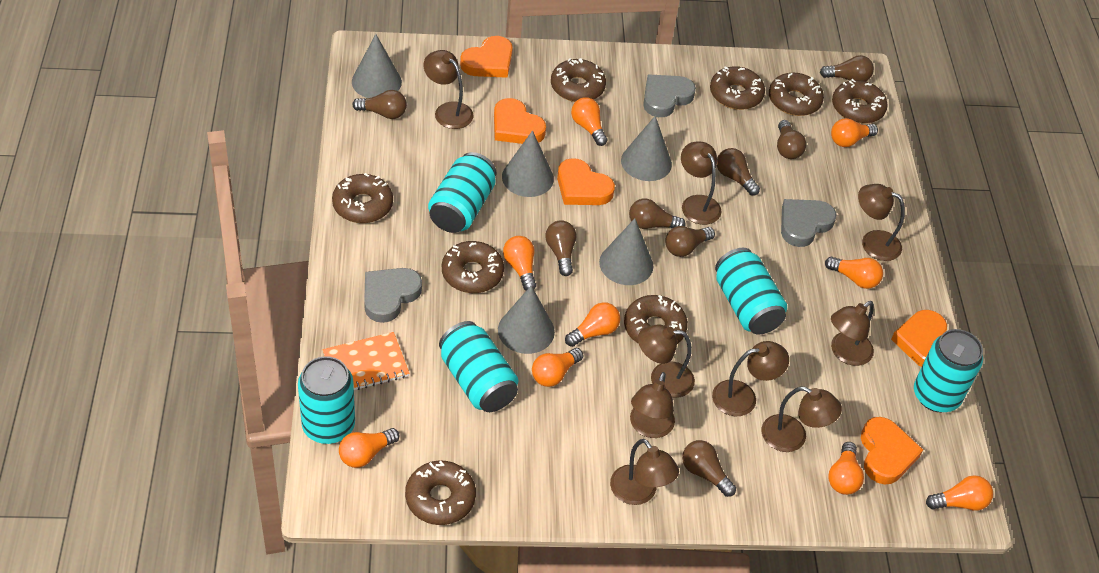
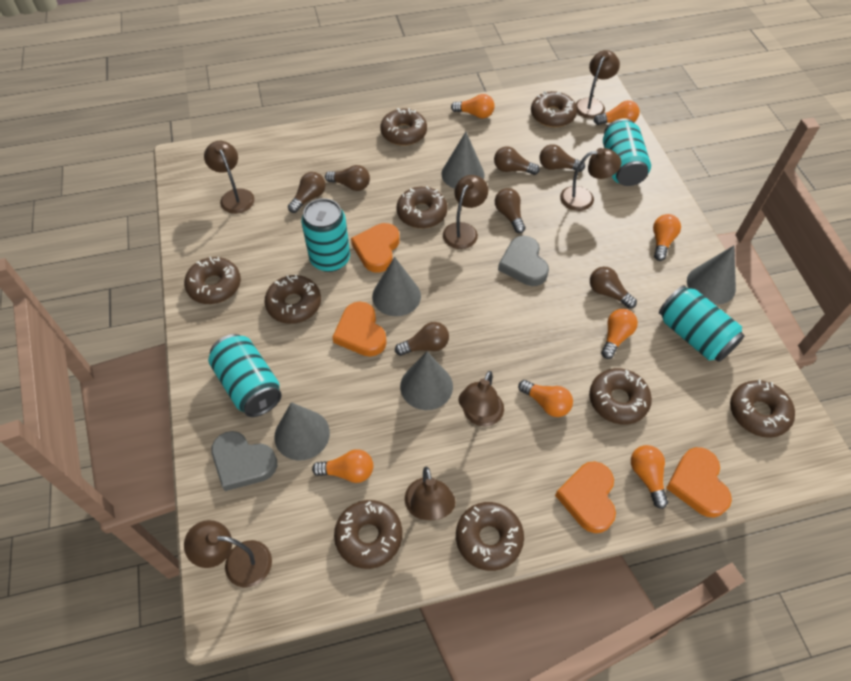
brown donut: [332,173,393,223] [405,460,476,525] [442,241,504,293] [551,58,606,102] [624,295,688,344] [710,66,765,110] [769,73,824,116] [832,79,888,124] = 8 -> [184,257,241,304] [265,275,321,324] [334,500,402,569] [380,108,427,146] [397,186,447,228] [456,502,524,571] [531,91,577,127] [589,368,652,424] [730,380,795,438] = 9
brown lamp: [423,50,474,129] [610,439,679,505] [630,372,675,438] [638,325,695,398] [681,142,722,225] [712,341,789,416] [761,387,842,452] [831,301,874,366] [858,184,905,261] = 9 -> [184,520,272,587] [204,141,254,214] [405,467,456,520] [443,175,488,249] [459,371,504,426] [560,148,621,211] [575,50,620,119] = 7
brown light bulb: [352,90,407,119] [545,220,577,276] [629,198,686,229] [665,226,715,257] [682,440,736,497] [717,148,760,196] [777,120,806,159] [820,55,874,81] = 8 -> [288,172,326,213] [325,165,370,191] [395,322,449,356] [494,147,540,175] [495,188,525,233] [539,144,585,172] [590,267,637,308] = 7
grey heart: [364,268,422,323] [643,74,696,117] [781,199,837,247] = 3 -> [211,431,277,491] [498,236,549,286] = 2
orange heart: [460,36,513,78] [494,98,546,144] [557,158,615,205] [861,417,923,484] [891,310,947,367] = 5 -> [332,302,387,357] [351,223,400,273] [555,461,616,533] [666,447,732,518] = 4
orange light bulb: [339,428,399,468] [503,236,536,291] [532,348,583,387] [565,302,620,347] [571,97,608,146] [825,257,883,289] [828,442,864,495] [831,118,878,147] [926,475,993,511] = 9 -> [312,449,373,483] [451,94,495,119] [518,380,573,417] [594,100,640,125] [601,309,638,359] [631,445,668,509] [653,214,681,261] = 7
orange notebook: [323,332,410,390] = 1 -> none = 0
turquoise can: [298,356,355,444] [428,152,496,233] [439,321,518,412] [715,248,787,335] [914,329,983,412] = 5 -> [208,334,282,417] [301,198,350,272] [603,118,651,186] [659,285,745,362] = 4

